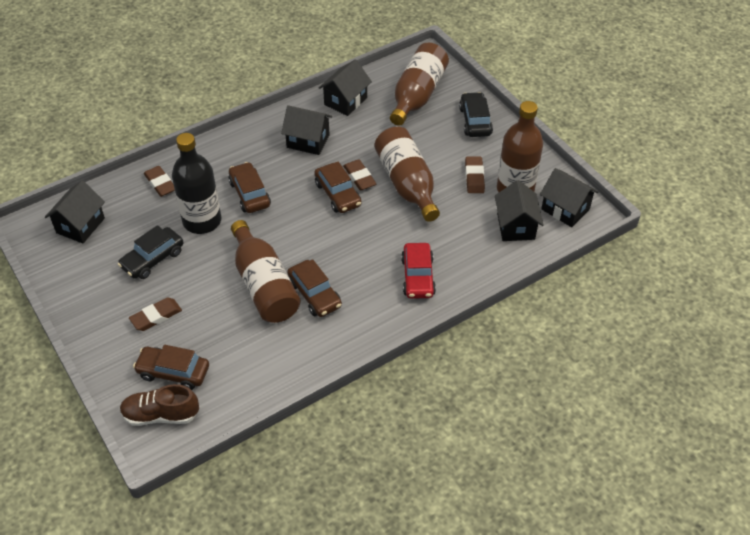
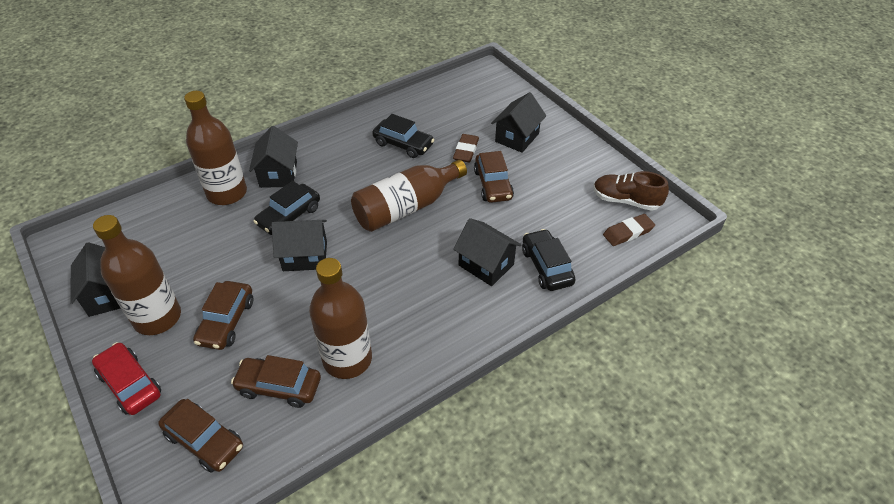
black bottle: [172,133,221,234] = 1 -> none = 0
black car: [118,225,183,279] [459,92,493,137] = 2 -> [253,181,320,235] [372,114,434,158] [522,229,576,291] = 3
brown eraser: [129,297,182,331] [144,166,175,197] [343,160,376,191] [465,156,485,193] = 4 -> [453,134,479,162] [603,214,655,246] = 2

